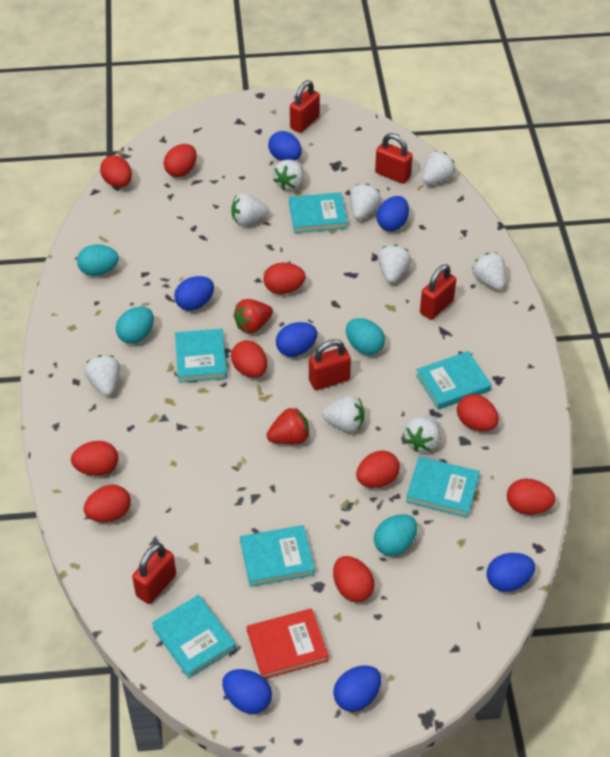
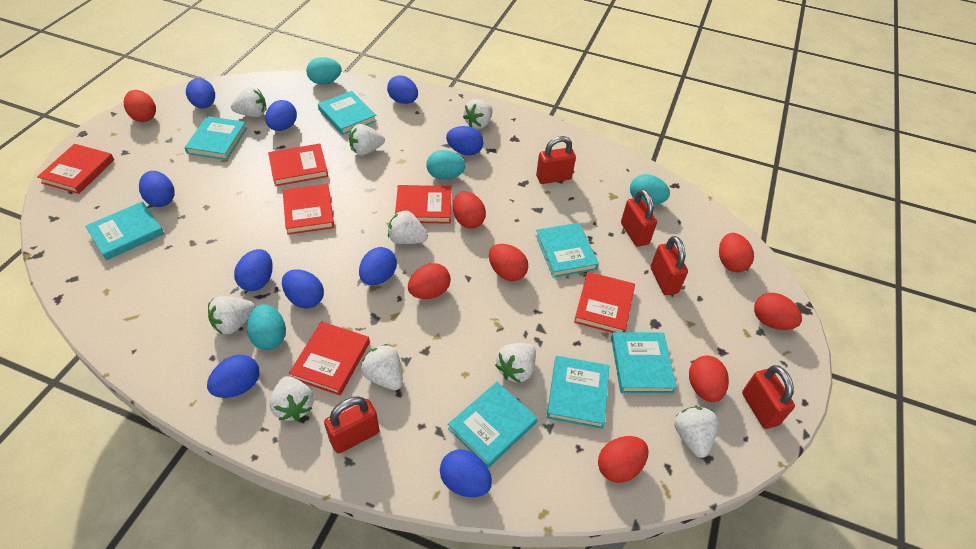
blue egg: [174,276,214,311] [222,669,272,714] [268,131,302,161] [276,322,317,357] [333,665,381,712] [377,196,409,231] [487,553,535,592] = 7 -> [139,171,175,207] [186,78,215,109] [207,355,259,398] [234,249,273,291] [265,100,297,131] [282,269,324,309] [359,247,397,285] [387,75,418,104] [440,450,492,497] [446,126,484,155] = 10
red book: [247,608,329,679] = 1 -> [37,144,114,194] [268,144,328,186] [283,184,334,235] [289,321,370,395] [395,185,451,224] [574,272,635,333] = 6
red egg: [71,441,118,476] [84,485,131,522] [100,155,132,187] [164,144,197,177] [231,340,267,378] [264,263,306,294] [333,556,374,602] [356,450,400,488] [457,394,499,431] [507,478,555,515] = 10 -> [124,90,156,122] [408,263,451,299] [453,191,486,229] [489,244,528,281] [598,436,649,483] [689,356,729,402] [719,233,754,272] [754,293,802,330] = 8
red strawberry: [234,299,273,333] [267,408,309,444] = 2 -> none = 0
turquoise book: [152,595,236,679] [175,329,227,383] [240,525,315,587] [289,192,348,233] [406,457,480,518] [416,351,492,410] = 6 -> [85,201,164,260] [184,116,247,160] [318,91,377,135] [448,382,538,468] [535,223,599,278] [547,356,609,429] [611,332,677,393] = 7

